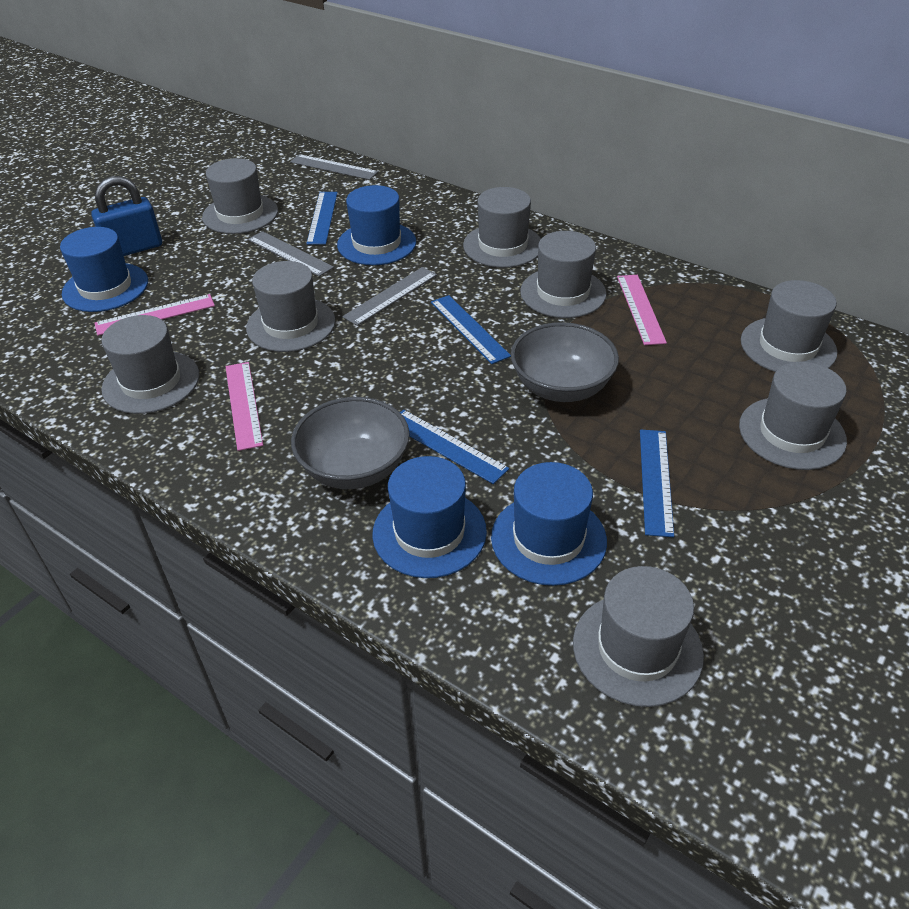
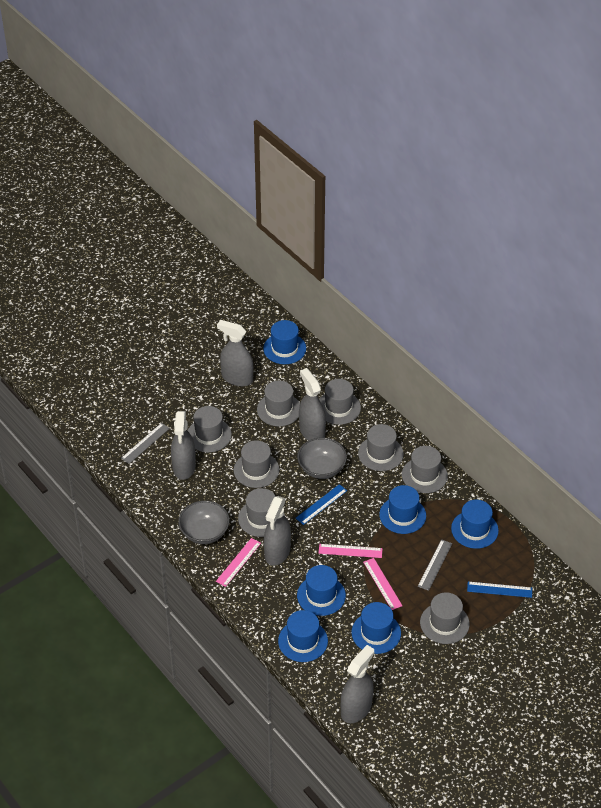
blue hat: [60,227,148,312] [337,185,416,265] [372,456,487,578] [491,462,607,586] = 4 -> [263,320,306,364] [278,610,328,662] [297,565,346,616] [351,602,401,654] [379,485,426,534] [451,500,499,549] = 6
blue padlock: [91,176,162,256] = 1 -> none = 0
blue ruler: [306,192,338,245] [400,410,509,484] [431,295,511,364] [640,430,674,537] = 4 -> [295,484,347,525] [467,582,532,598] = 2
grey ruler: [248,231,334,277] [290,154,378,180] [342,267,437,326] = 3 -> [121,423,170,464] [418,539,452,591] = 2
grey spray bottle: none = 0 -> [171,411,196,480] [217,320,253,386] [264,496,291,566] [299,368,326,441] [341,645,374,723] = 5

